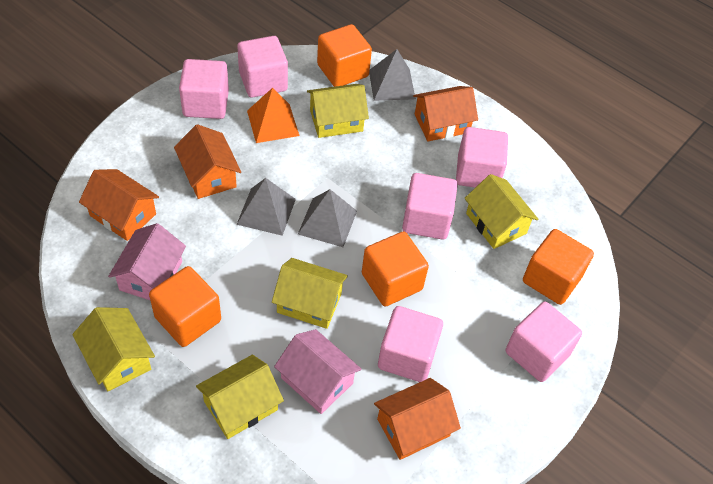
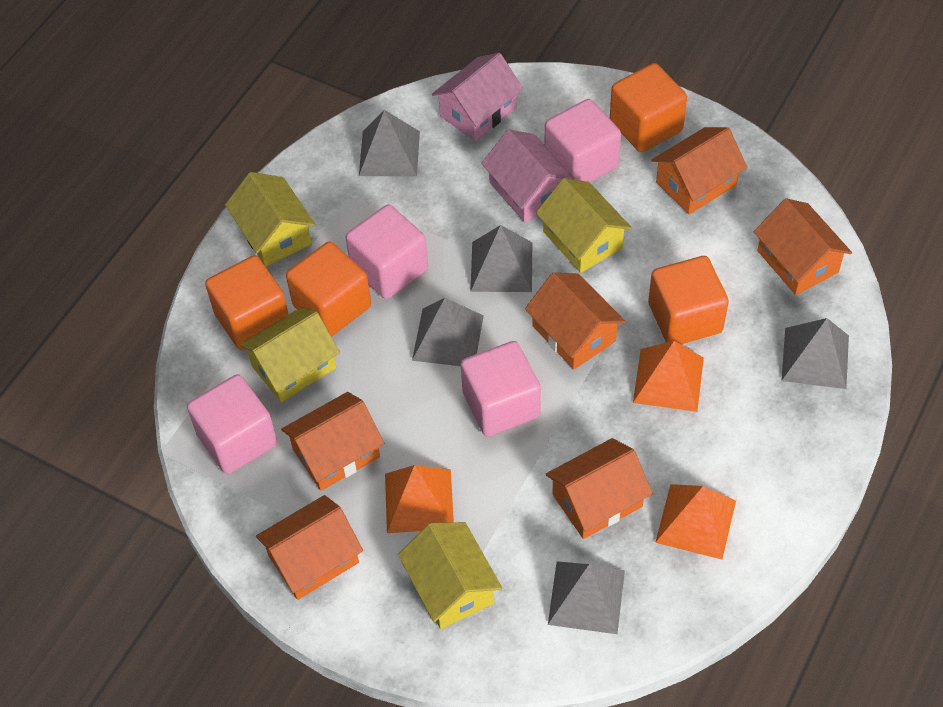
grey pyramid: [237,178,296,236] [298,189,357,247] [369,49,416,101] = 3 -> [359,110,420,176] [412,298,484,366] [470,225,532,292] [548,561,625,634] [781,318,849,389] = 5
orange house: [79,169,159,241] [174,124,241,199] [374,378,461,460] [413,86,478,141] = 4 -> [256,495,363,600] [281,392,385,491] [525,273,626,369] [546,438,653,539] [651,127,747,215] [754,198,852,295] = 6
orange pyramid: [247,88,300,143] = 1 -> [385,465,454,533] [633,341,704,412] [655,484,736,560] = 3
pink cube: [179,59,229,119] [237,36,288,98] [378,306,443,382] [402,173,457,240] [456,127,508,188] [506,302,582,382] = 6 -> [187,374,277,474] [346,204,428,299] [461,341,541,437] [545,99,621,182] = 4
yellow house: [72,307,155,391] [196,355,284,439] [272,258,348,329] [307,84,369,138] [464,174,538,249] = 5 -> [225,172,316,267] [240,307,340,402] [398,522,502,629] [536,178,632,273] = 4

